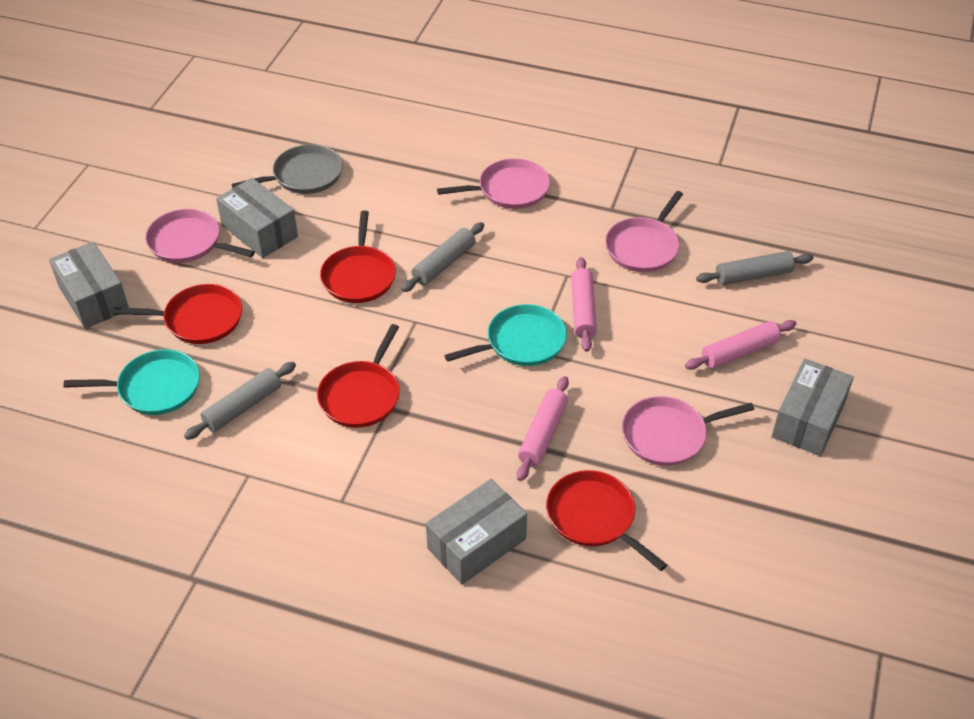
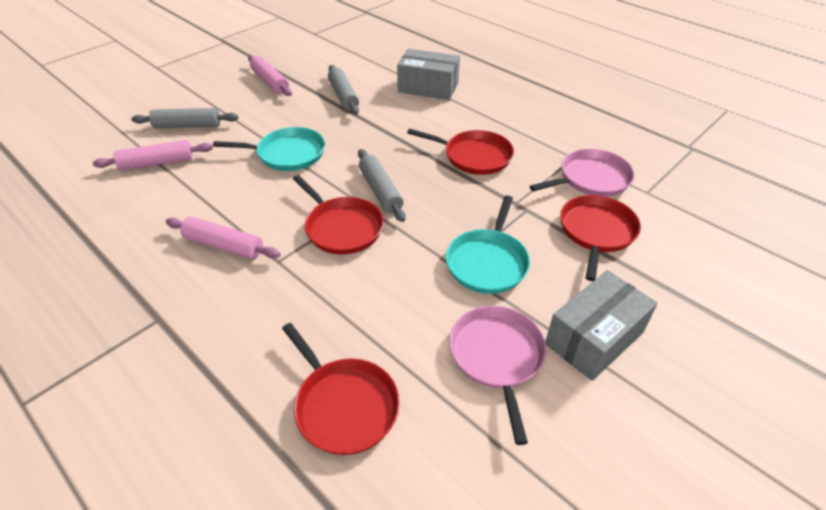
grey box: [49,241,129,329] [216,178,298,258] [426,479,527,585] [772,359,854,456] = 4 -> [397,49,460,100] [545,270,658,381] = 2
grey pan: [231,144,343,194] = 1 -> none = 0
pink pan: [145,209,255,263] [437,158,550,209] [605,191,683,272] [622,396,754,466] = 4 -> [449,306,546,445] [530,149,635,197] = 2

